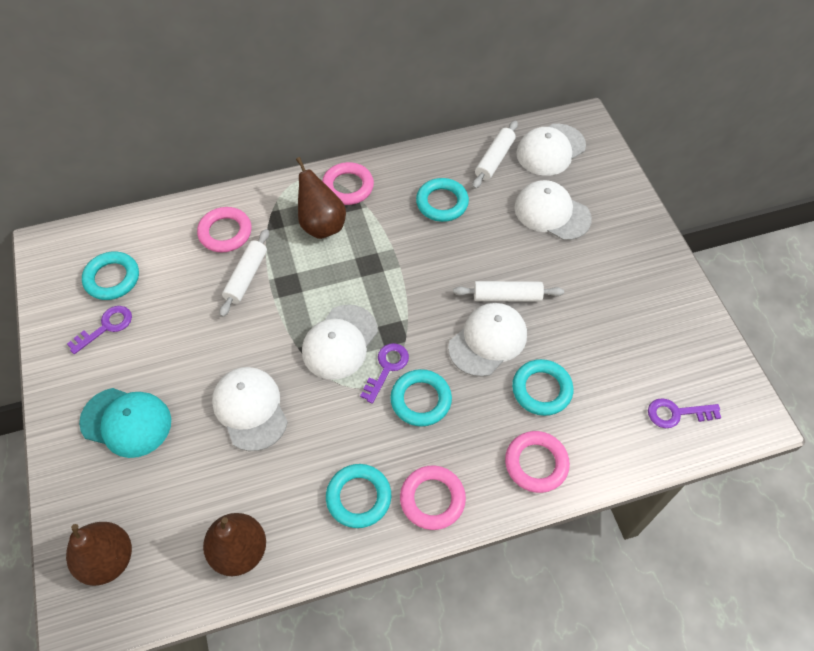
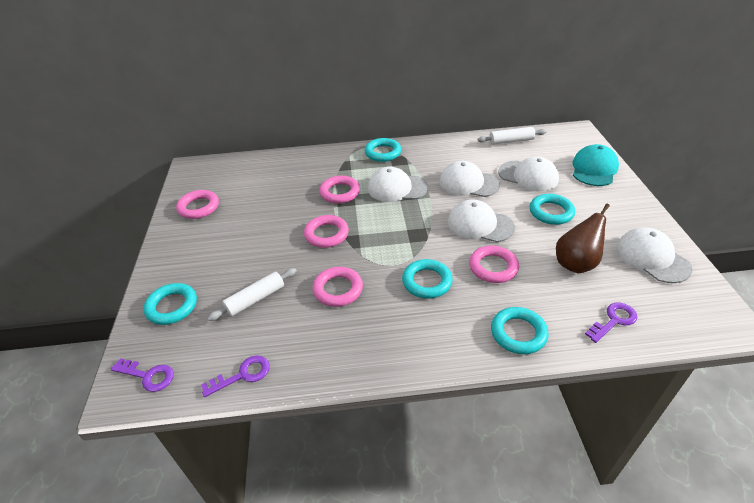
brown pear: [66,522,132,586] [203,513,266,576] [296,157,346,239] = 3 -> [556,204,610,274] = 1
pink ring: [197,207,252,252] [322,162,374,205] [400,466,466,530] [505,431,570,493] = 4 -> [176,190,219,219] [304,215,349,248] [313,267,363,307] [319,176,360,203] [469,245,519,283] = 5
white rolling pin: [219,229,269,317] [453,281,564,302] [472,121,518,189] = 3 -> [207,268,297,321] [478,127,547,145] = 2

